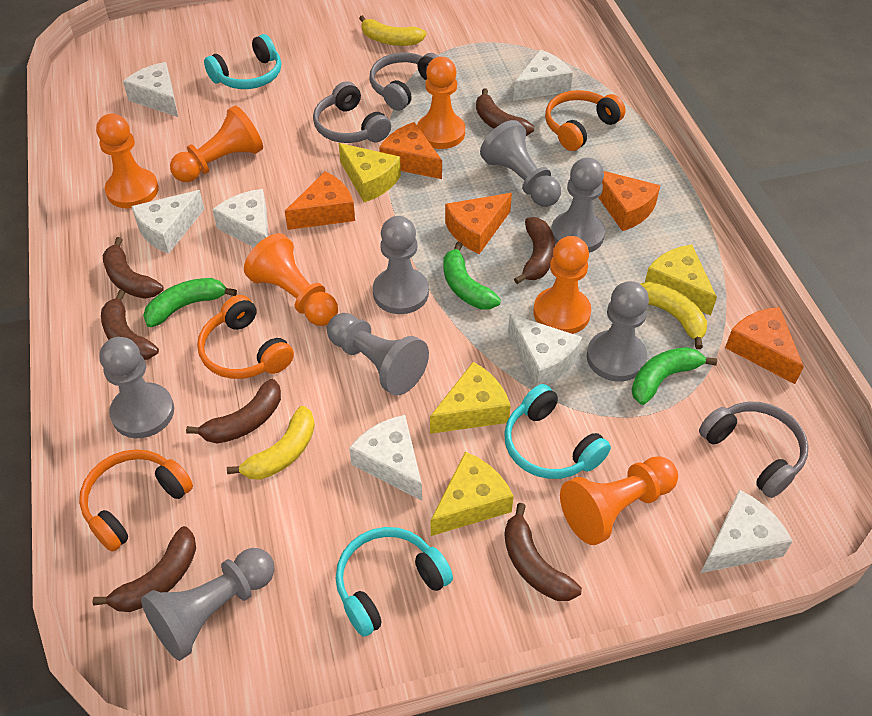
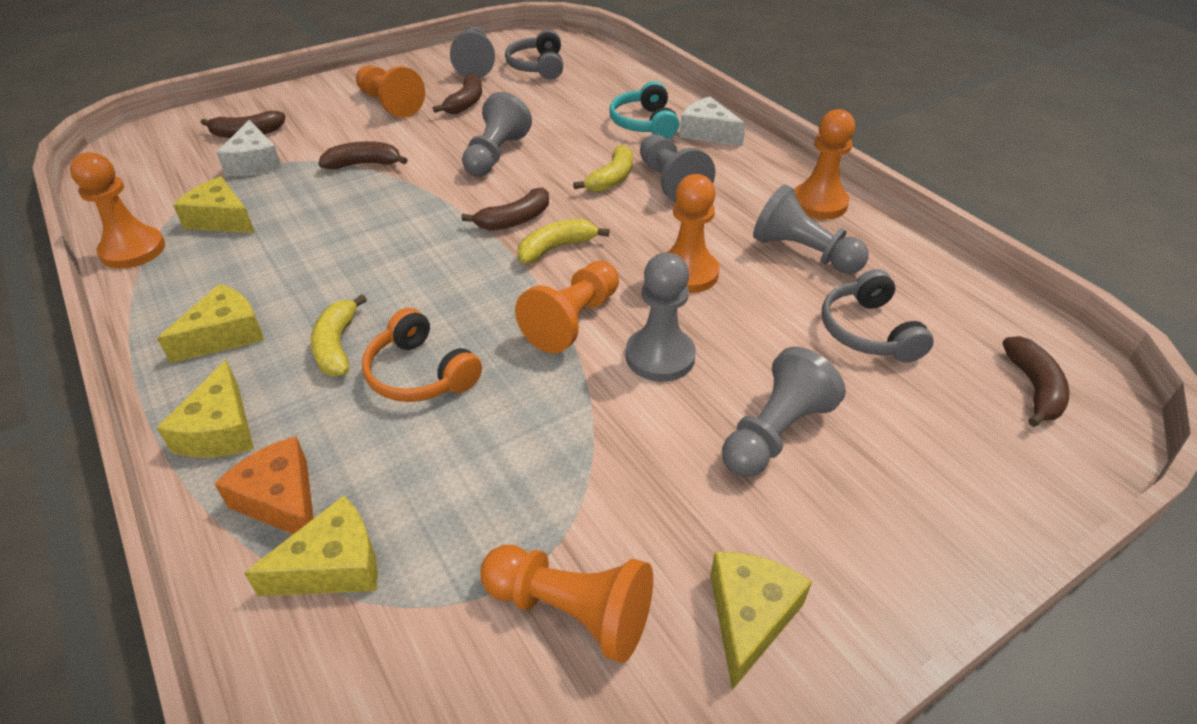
brown banana: [92,526,196,612] [101,290,159,360] [103,237,164,299] [186,379,281,443] [476,88,534,136] [504,503,582,601] [514,217,555,284] = 7 -> [201,111,285,138] [318,141,408,169] [433,74,482,114] [461,187,549,230] [1002,336,1069,427] = 5
green banana: [143,278,237,327] [443,242,501,309] [632,347,717,405] = 3 -> none = 0
grey headphones: [313,81,391,143] [370,53,439,111] [699,402,809,498] = 3 -> [505,30,563,79] [822,269,934,363] = 2
grey pawn: [100,337,174,438] [141,548,275,661] [327,313,429,396] [373,216,429,314] [480,120,561,207] [551,157,605,253] [587,281,649,382] = 7 -> [450,26,495,78] [462,92,532,176] [626,253,696,382] [640,134,715,203] [722,347,846,477] [753,185,869,274] = 6
orange cheese: [285,171,355,230] [379,122,442,179] [445,193,512,254] [598,171,661,231] [725,307,804,384] = 5 -> [214,436,314,534] = 1
orange headphones: [79,449,193,552] [197,295,294,379] [545,90,626,151] = 3 -> [362,308,482,402] = 1
turquoise headphones: [204,34,281,89] [335,527,453,637] [504,384,611,479] = 3 -> [609,81,679,139] = 1
white cheese: [123,62,178,117] [131,190,204,254] [212,189,268,247] [349,415,422,501] [508,314,582,386] [513,50,573,101] [701,490,793,573] = 7 -> [216,120,282,176] [679,97,746,146] = 2
yellow cheese: [339,143,401,202] [430,362,511,434] [431,452,514,536] [645,244,717,316] = 4 -> [157,284,264,363] [157,360,254,458] [173,176,255,233] [244,495,378,596] [710,552,812,690] = 5

